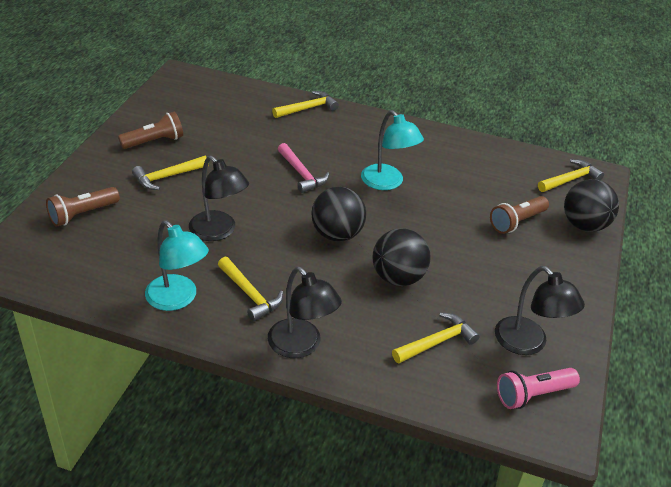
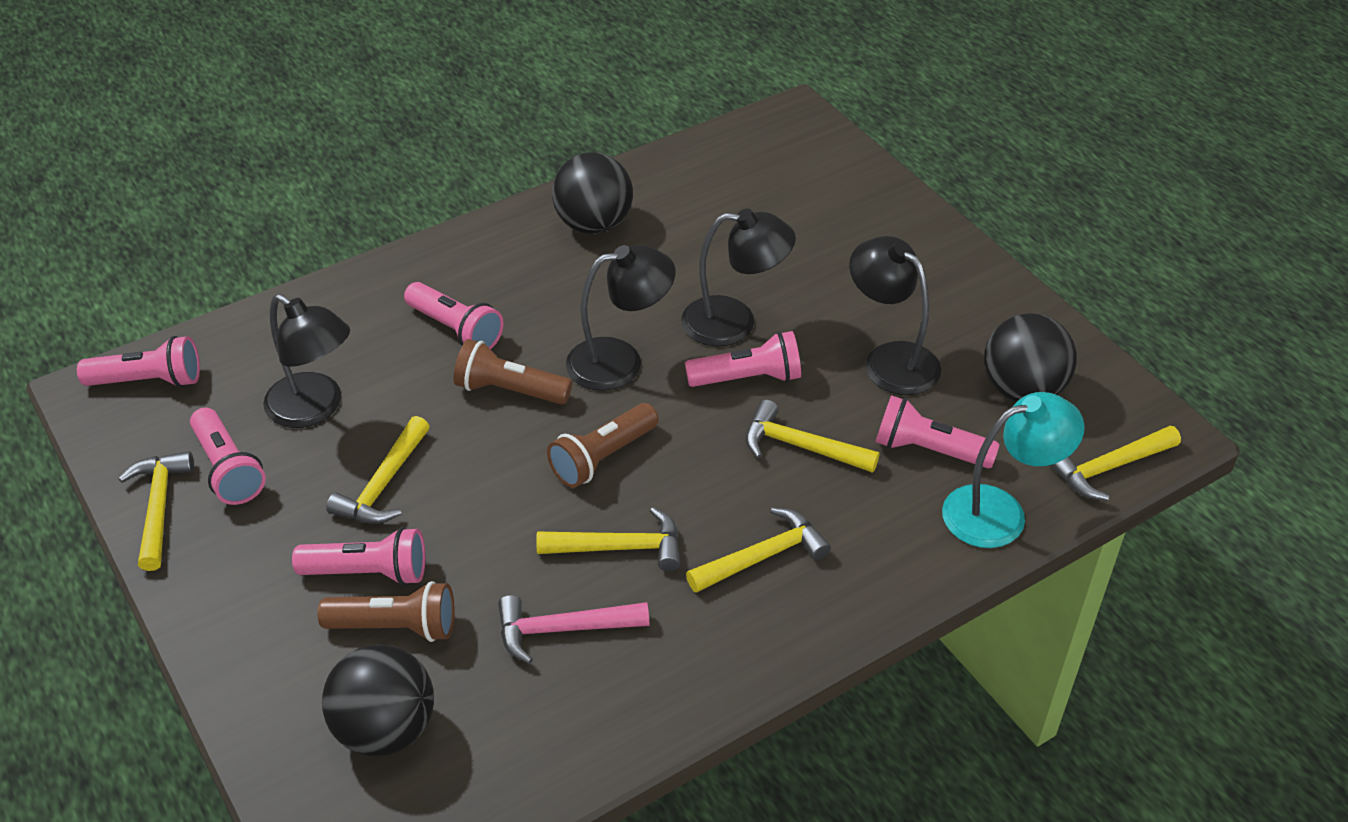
black lamp: [189,156,249,241] [268,267,342,358] [495,266,585,355] = 3 -> [263,294,350,428] [566,245,676,391] [681,208,796,347] [849,236,941,395] = 4
pink flashlight: [497,368,580,409] = 1 -> [77,336,200,387] [190,408,266,505] [292,527,425,586] [404,282,504,349] [685,331,801,387] [876,395,1000,468] = 6
turquoise lamp: [145,220,209,311] [361,110,424,190] = 2 -> [942,392,1085,548] = 1
yellow hammer: [132,156,209,190] [218,257,283,322] [272,91,339,118] [392,313,480,363] [538,159,604,192] = 5 -> [119,451,194,571] [326,416,430,524] [536,507,681,571] [686,507,831,593] [746,400,879,473] [1049,426,1181,501] = 6

